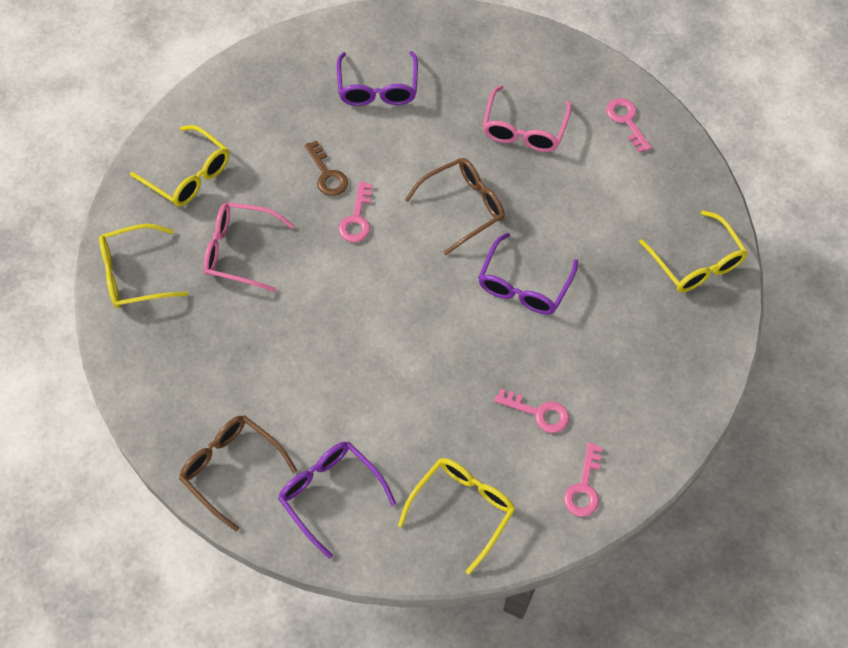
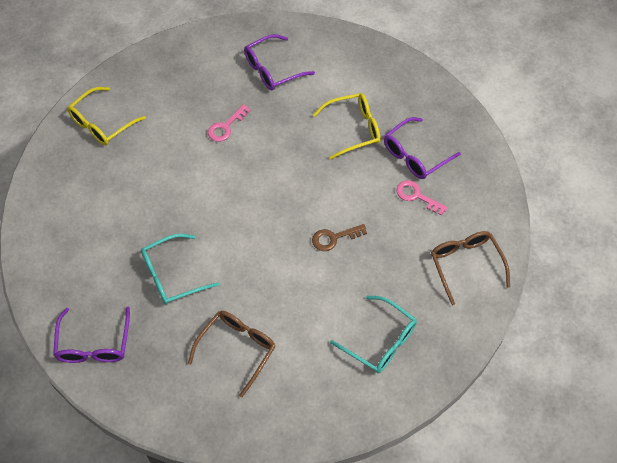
pink glasses: [203,202,294,292] [482,85,572,152] = 2 -> none = 0
pink key: [339,181,372,242] [494,389,569,433] [564,442,603,517] [606,98,652,153] = 4 -> [208,104,250,142] [396,180,448,216] = 2
turquoise glasses: none = 0 -> [141,234,219,305] [330,296,417,373] = 2
yellow glasses: [99,224,188,308] [130,125,229,206] [398,458,515,575] [639,210,748,292] = 4 -> [67,87,146,145] [313,93,380,160] = 2

